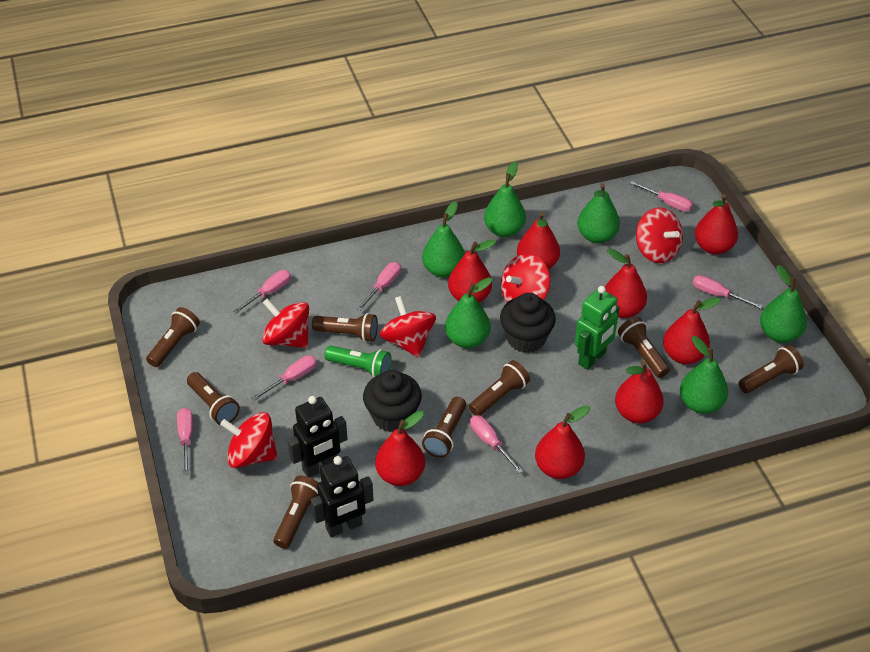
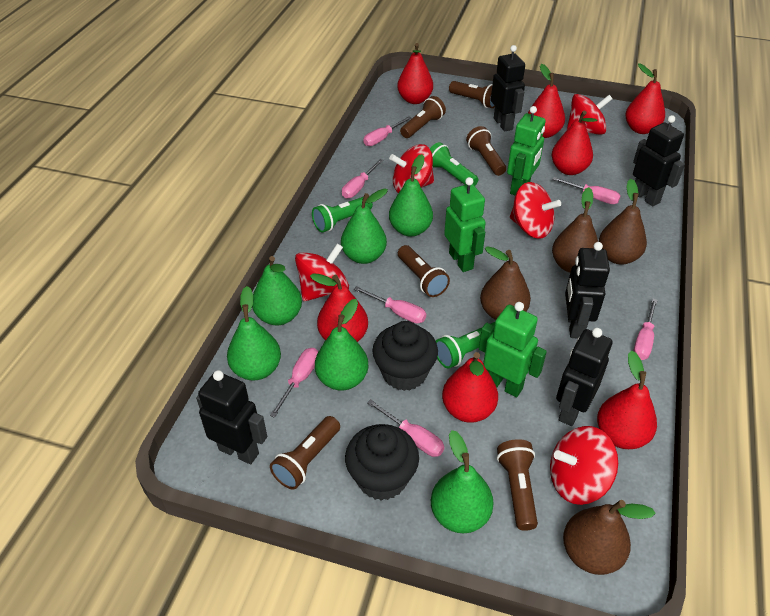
black robot: [288,396,348,477] [311,456,374,537] = 2 -> [196,370,267,464] [491,45,525,132] [556,328,613,426] [565,242,610,338] [633,115,685,206] = 5
brown flashlight: [146,307,200,367] [187,372,240,425] [273,475,319,549] [312,313,378,342] [422,397,466,458] [469,360,530,416] [618,317,670,378] [739,345,804,393] = 8 -> [270,416,340,490] [398,245,450,297] [400,96,446,138] [449,81,495,108] [466,126,506,176] [497,439,538,531] = 6
brown pear: none = 0 -> [480,246,531,320] [552,187,598,273] [563,500,656,575] [599,179,647,265] = 4
green flashlight: [324,345,391,377] = 1 -> [312,197,373,232] [430,142,478,186] [436,322,495,369] = 3
green robot: [575,286,620,370] = 1 -> [444,177,486,272] [479,302,547,397] [507,106,546,195] = 3
red pear: [375,411,425,486] [448,240,496,303] [517,212,560,269] [535,406,590,479] [605,248,647,318] [615,361,664,423] [663,297,721,364] [695,194,738,254] = 8 -> [310,274,368,342] [397,43,433,104] [442,352,498,423] [528,64,565,138] [551,111,597,175] [597,350,657,449] [625,63,665,134] = 7

